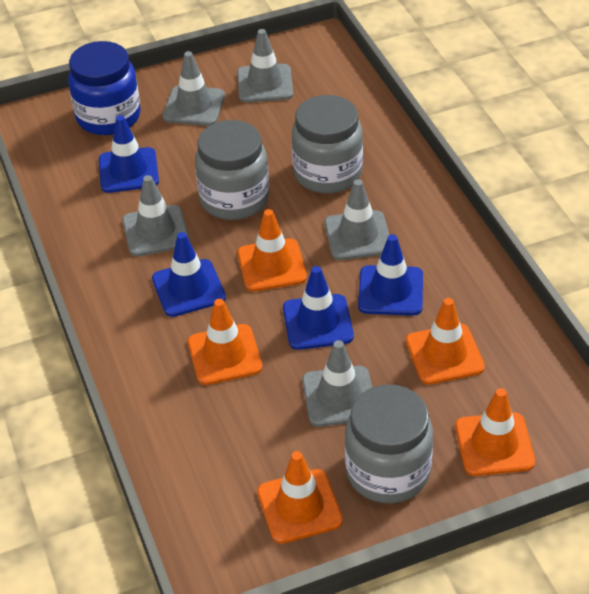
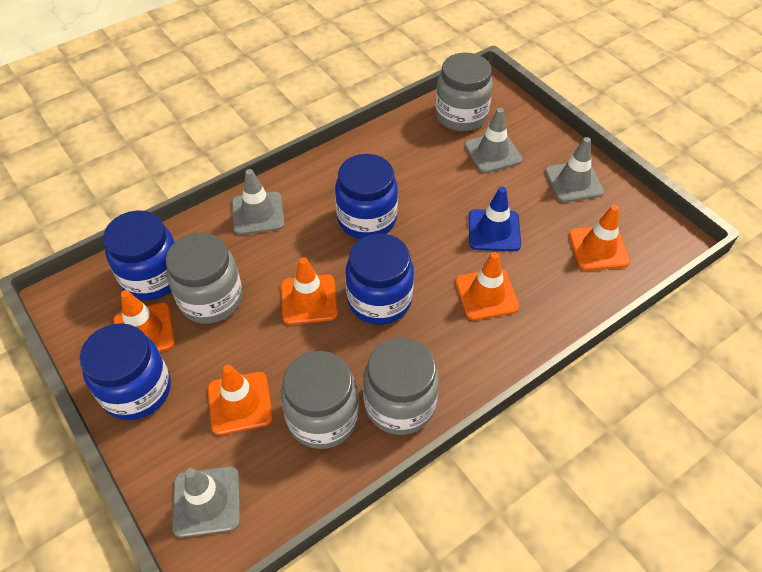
blue jar: [68,41,141,135] = 1 -> [80,323,171,420] [103,211,175,300] [335,154,398,239] [346,234,414,325] = 4
blue traffic cone: [99,115,159,193] [152,232,226,317] [283,266,354,350] [358,234,423,316] = 4 -> [468,187,521,251] = 1
grey jar: [195,120,269,220] [292,95,363,193] [345,384,433,503] = 3 -> [166,233,243,324] [281,351,359,449] [363,338,439,435] [435,53,493,131] = 4
grey traffic cone: [122,175,190,257] [162,51,225,126] [237,29,293,102] [302,340,372,427] [324,179,389,260] = 5 -> [172,466,240,538] [232,169,284,235] [464,108,522,173] [545,137,604,202] = 4

